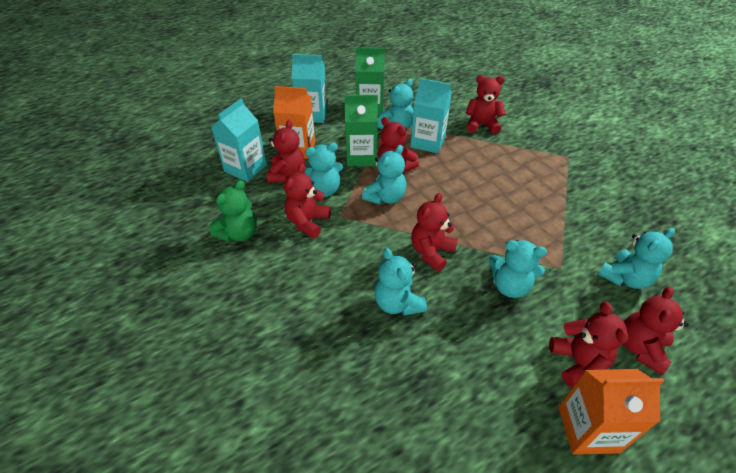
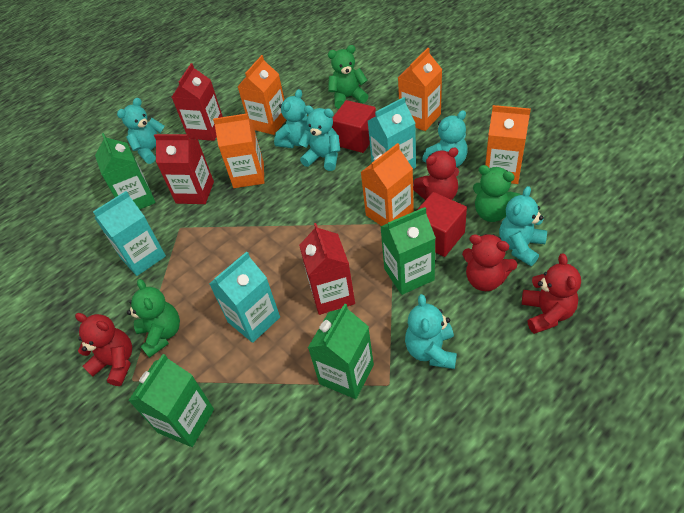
green carton: [345,95,378,166] [356,47,385,115] = 2 -> [95,133,156,209] [128,354,214,447] [308,303,374,399] [380,207,436,295] = 4
green teddy bear: [209,180,257,242] = 1 -> [127,279,180,358] [328,45,368,109] [473,165,521,222] = 3
orange carton: [273,86,315,159] [558,369,664,455] = 2 -> [213,113,264,188] [237,55,286,135] [361,143,414,226] [398,48,442,131] [485,105,531,184] = 5
red carton: none = 0 -> [154,134,214,204] [172,63,223,141] [299,223,355,315] = 3
red cube: none = 0 -> [332,100,376,153] [416,192,467,257] = 2
red teddy bear: [266,120,305,183] [284,164,331,238] [378,117,419,173] [411,193,458,272] [465,75,506,134] [549,302,629,387] [623,287,689,375] = 7 -> [75,313,132,386] [413,148,459,200] [462,234,517,291] [522,253,581,334] = 4

